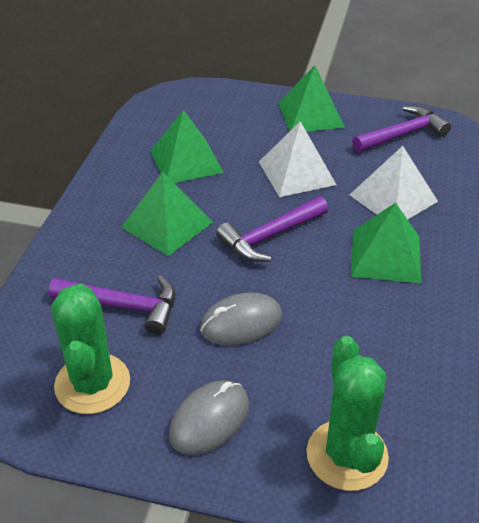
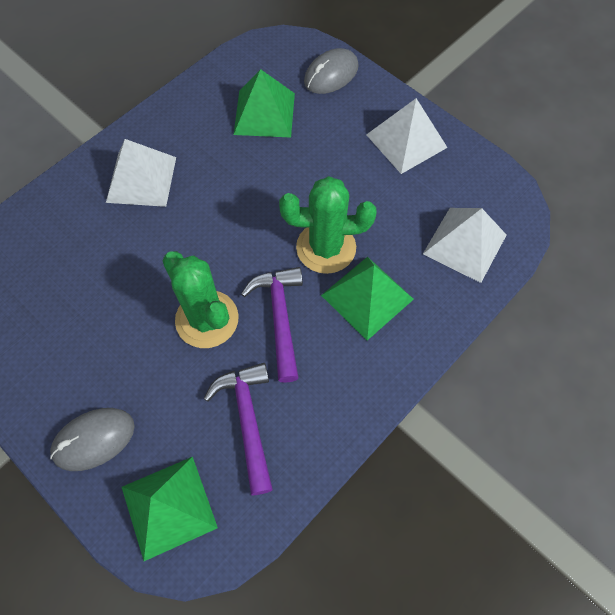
green pyramid: [121,172,213,256] [151,110,224,183] [279,65,345,132] [351,203,421,283] = 4 -> [122,457,218,561] [233,69,295,138] [321,257,414,340] = 3
purple hammer: [49,275,175,335] [216,196,329,262] [352,106,451,153] = 3 -> [204,363,273,495] [241,267,303,383] = 2
white pyramid: [259,121,336,197] [350,146,438,219] = 2 -> [106,139,176,207] [366,98,448,174] [423,208,506,283] = 3

